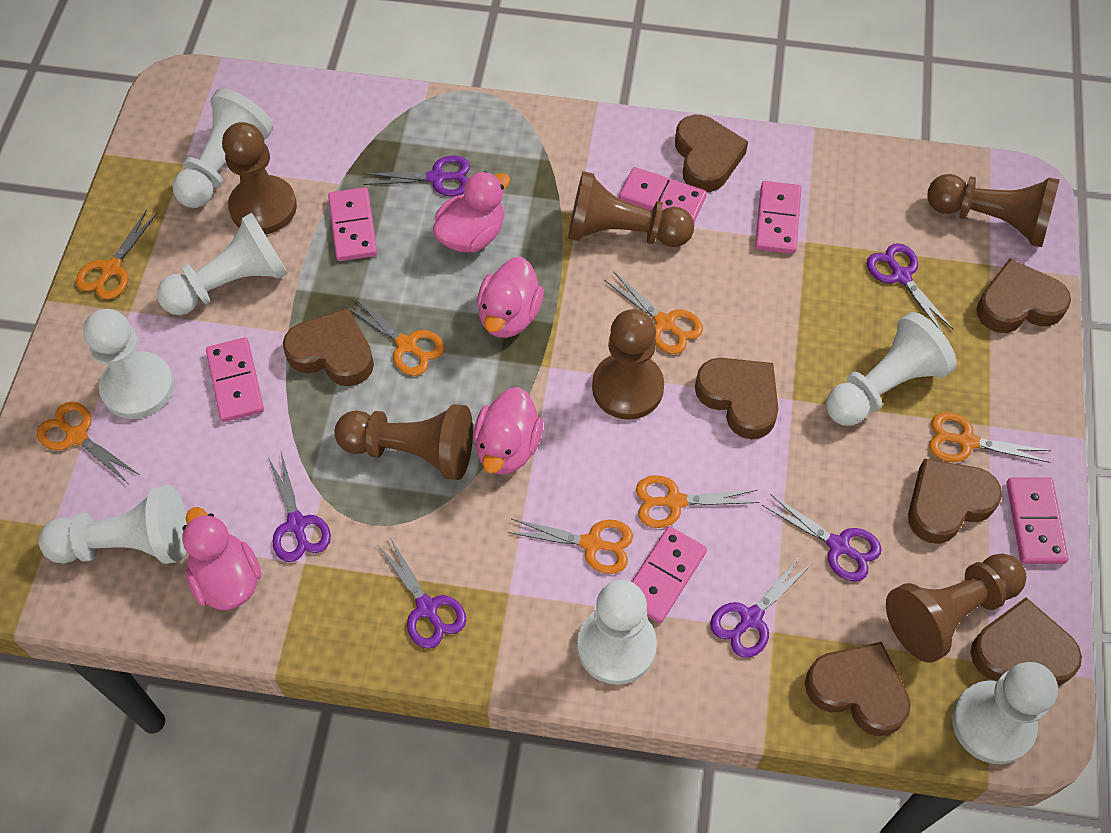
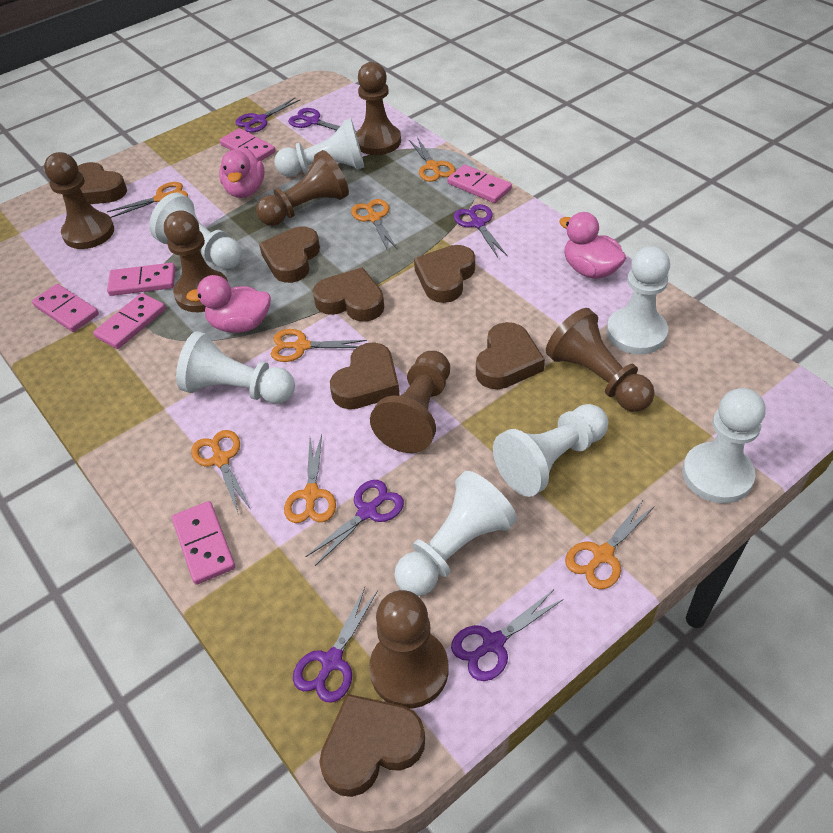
brown pawn: [222,122,297,234] [334,404,473,480] [568,171,694,247] [592,309,664,420] [886,553,1026,663] [927,174,1060,247] = 6 -> [44,152,114,249] [164,210,228,312] [256,150,349,226] [356,62,401,155] [369,590,448,709] [370,351,450,453] [546,308,655,412] = 7
pink duck: [182,507,262,610] [433,171,511,252] [473,387,543,474] [477,257,544,338] = 4 -> [186,275,271,333] [219,146,264,198] [559,212,626,279] = 3

